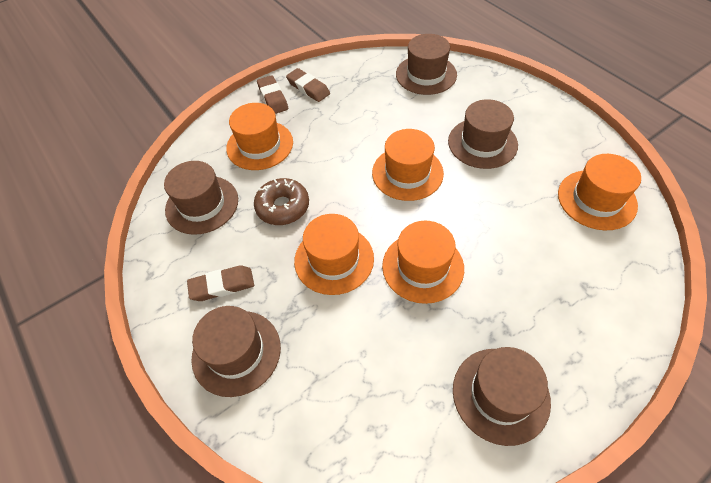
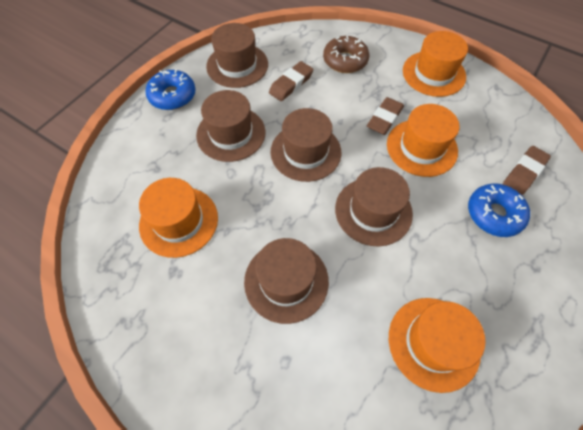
blue donut: none = 0 -> [145,69,196,110] [468,183,530,237] = 2
orange hat: [226,103,293,170] [294,214,374,295] [372,129,444,201] [382,221,464,304] [558,154,641,230] = 5 -> [139,178,218,258] [387,104,459,177] [389,298,486,393] [403,31,468,97] = 4

